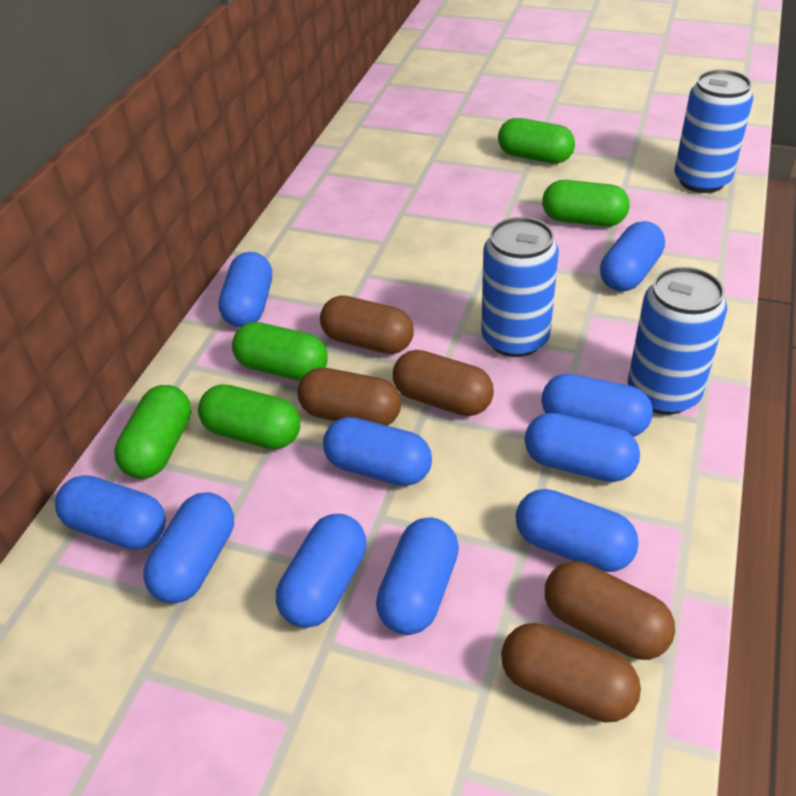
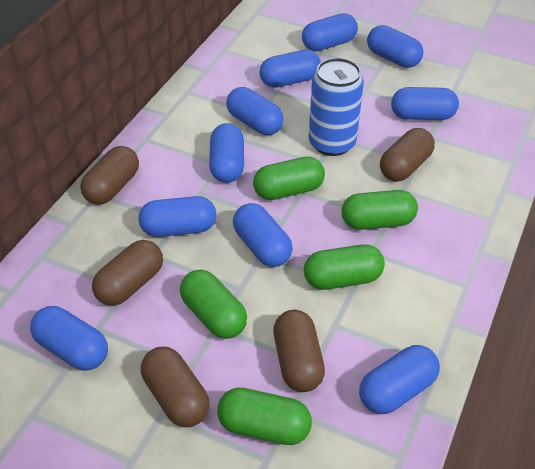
blue can: [481,217,559,357] [628,267,727,415] [674,70,753,193] = 3 -> [309,58,364,156] = 1

